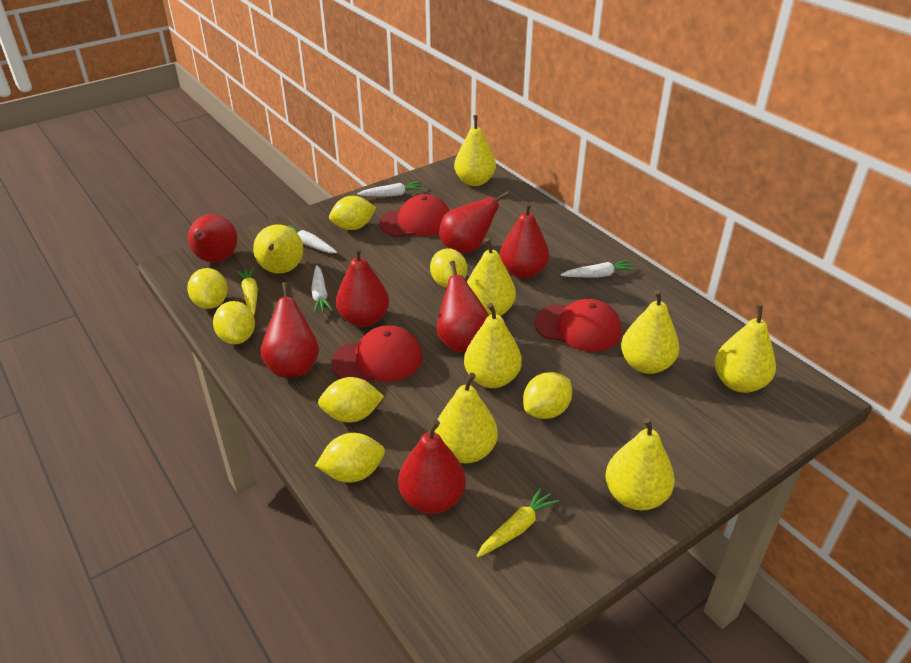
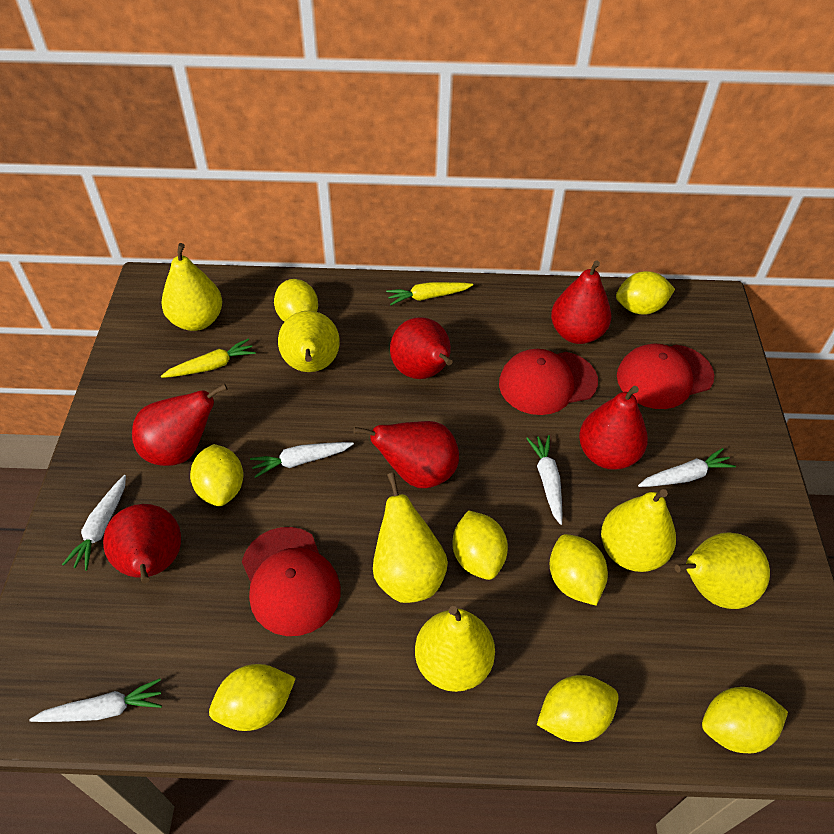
red pear: [188,214,237,262] [261,282,319,377] [336,247,389,327] [398,420,466,514] [437,261,489,352] [439,191,509,254] [500,202,549,279] = 7 -> [103,504,181,584] [132,384,228,466] [353,421,459,488] [390,317,452,379] [551,260,611,344] [579,386,648,470] = 6
white carrot: [289,225,337,253] [311,265,333,314] [357,182,424,197] [560,260,636,277] = 4 -> [29,678,162,722] [62,475,126,571] [250,442,354,478] [526,435,562,525] [638,448,736,487] = 5
yellow lemon: [187,268,228,309] [213,301,255,344] [315,433,385,482] [318,377,384,422] [329,196,376,230] [430,248,467,288] [523,372,572,419] = 7 -> [190,444,243,506] [209,664,296,731] [274,279,318,322] [452,510,508,580] [537,675,619,742] [550,534,608,605] [616,271,675,315] [702,687,788,753] = 8
yellow pear: [253,224,303,274] [434,373,498,463] [454,115,496,186] [464,303,522,388] [467,238,516,316] [605,417,675,510] [621,290,679,374] [715,304,776,393] = 8 -> [161,243,222,331] [278,311,340,372] [373,473,448,603] [415,606,495,692] [601,489,676,572] [675,532,770,609] = 6

